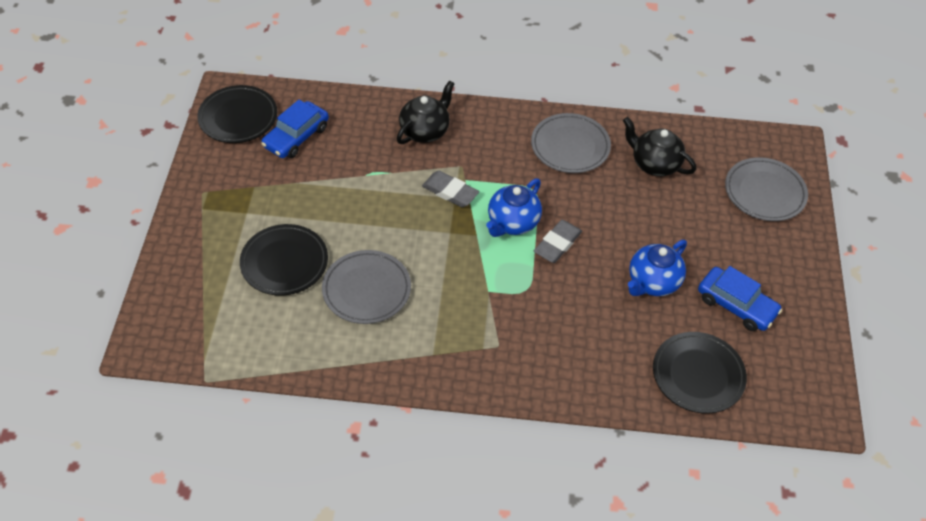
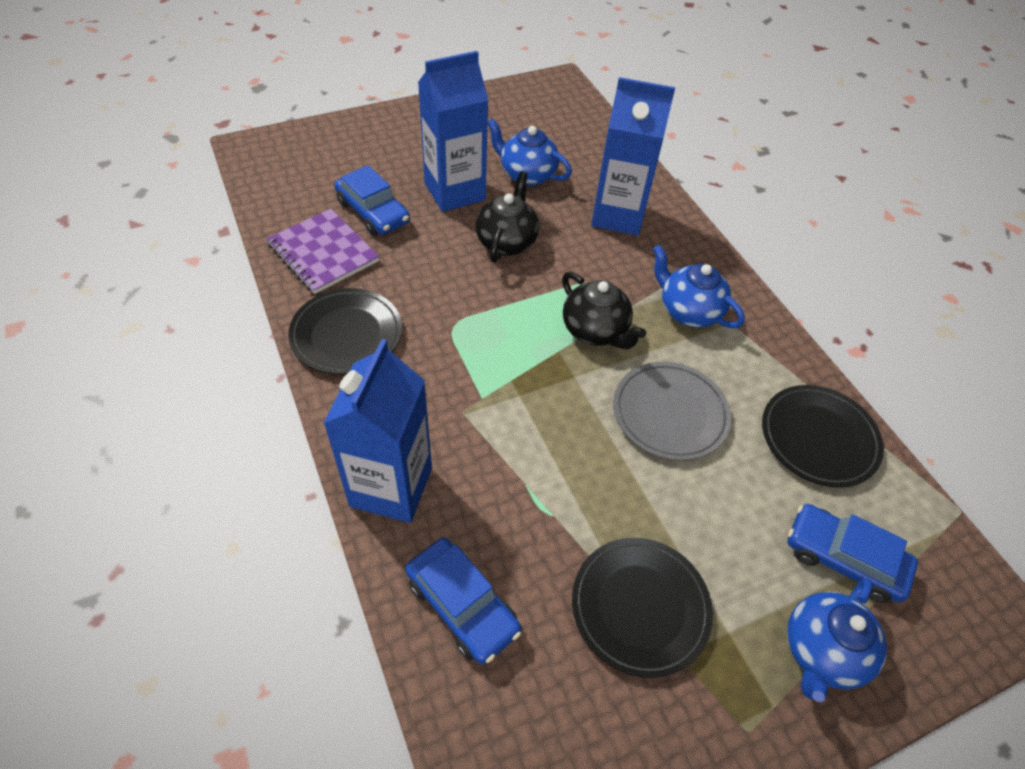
blue car: [261,100,329,158] [698,266,782,331] = 2 -> [334,165,410,235] [405,538,521,664] [788,504,918,603] = 3
blue carton: none = 0 -> [323,339,432,523] [418,51,488,212] [591,77,675,236] = 3
blue teapot: [486,178,542,237] [628,240,687,296] = 2 -> [487,118,572,186] [653,245,745,328] [787,579,887,702] = 3
grey eraser: [422,171,479,207] [534,220,582,263] = 2 -> none = 0
grey plate: [322,250,411,324] [531,113,611,173] [725,157,808,221] = 3 -> [613,362,731,460] = 1
purple notebook: none = 0 -> [266,209,379,294] = 1

